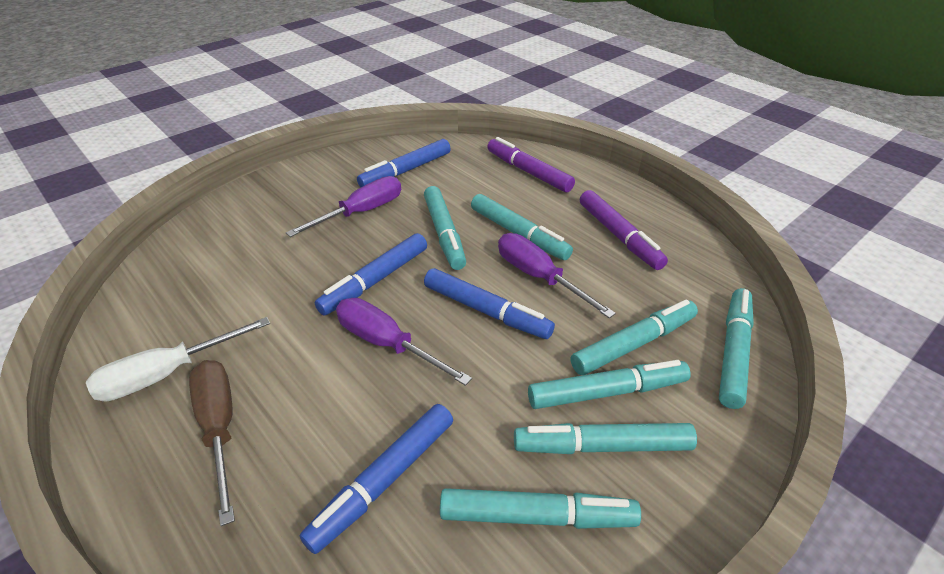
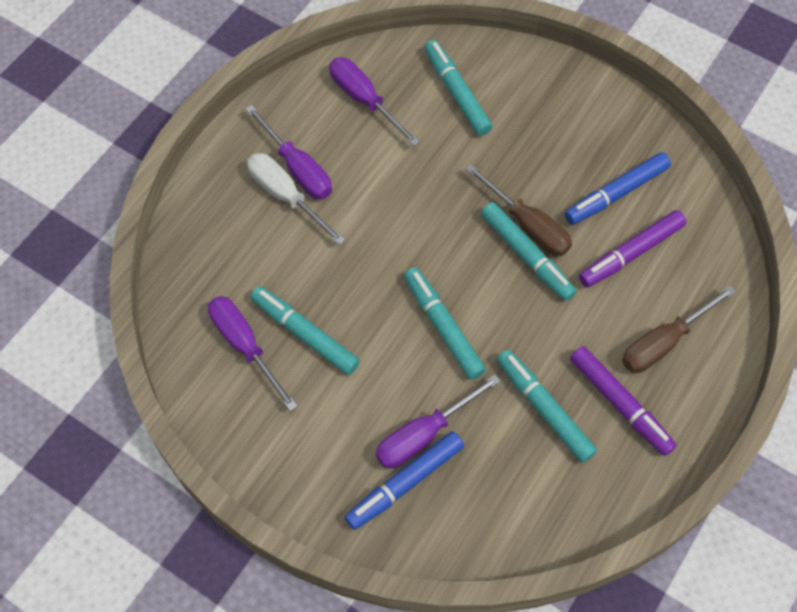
blue marker: [300,404,453,554] [315,233,427,315] [357,139,451,187] [424,268,555,339] = 4 -> [345,431,464,530] [565,152,671,225] = 2
brown screwdriver: [189,360,235,526] = 1 -> [465,164,572,256] [622,285,736,373] = 2
purple screwdriver: [286,176,401,237] [336,298,472,386] [498,233,616,318] = 3 -> [208,296,298,411] [245,105,332,199] [329,57,420,146] [376,374,501,469] = 4
turquoise marker: [424,186,466,270] [440,488,641,529] [471,194,573,260] [514,423,697,454] [528,360,691,409] [571,299,698,375] [719,288,754,409] = 7 -> [251,286,360,375] [404,268,486,380] [424,40,492,136] [481,202,576,301] [497,350,597,463] = 5

